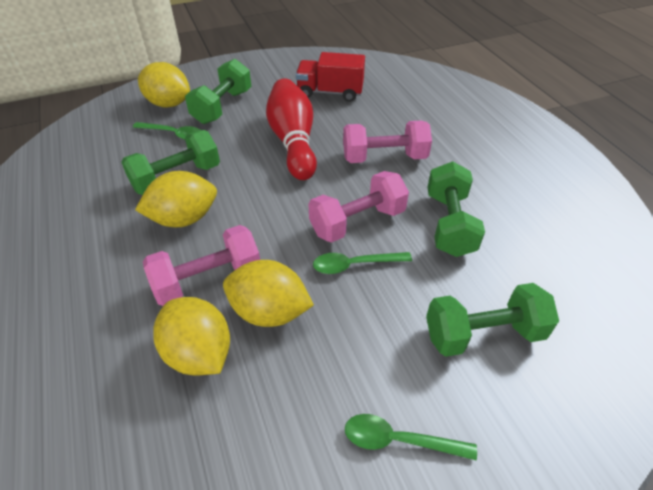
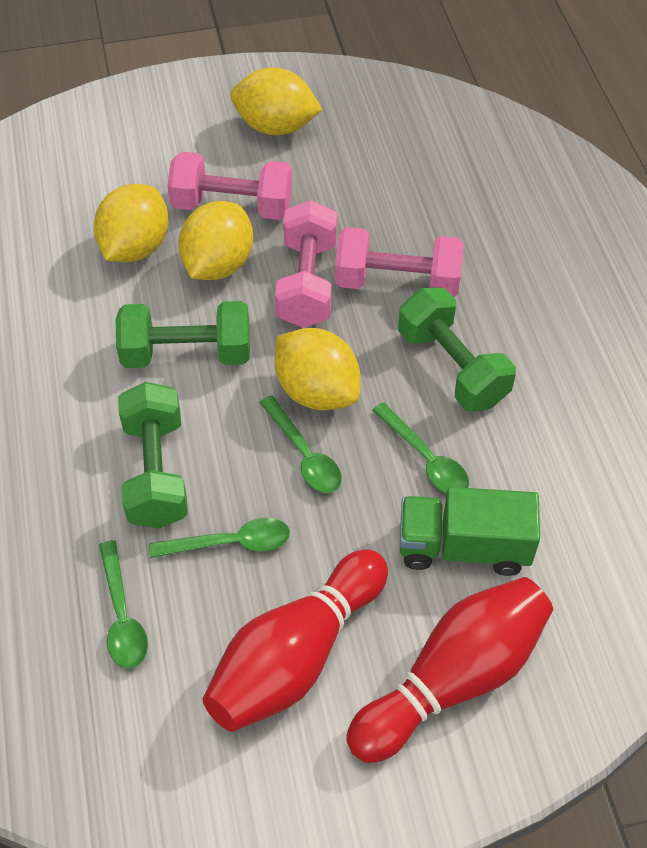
green dumbbell: [121,130,220,195] [185,59,252,124] [426,283,559,357] [428,162,485,257] = 4 -> [115,301,250,368] [118,382,188,529] [398,287,516,412] = 3
green spoon: [133,122,200,140] [313,252,412,274] [345,414,477,461] = 3 -> [99,540,148,669] [149,518,290,558] [259,395,342,493] [372,402,469,494] = 4
green truck: none = 0 -> [400,487,540,576] = 1
red bowling pin: [266,78,317,180] = 1 -> [203,549,388,732] [347,577,553,763] = 2
red truck: [296,52,365,102] = 1 -> none = 0

